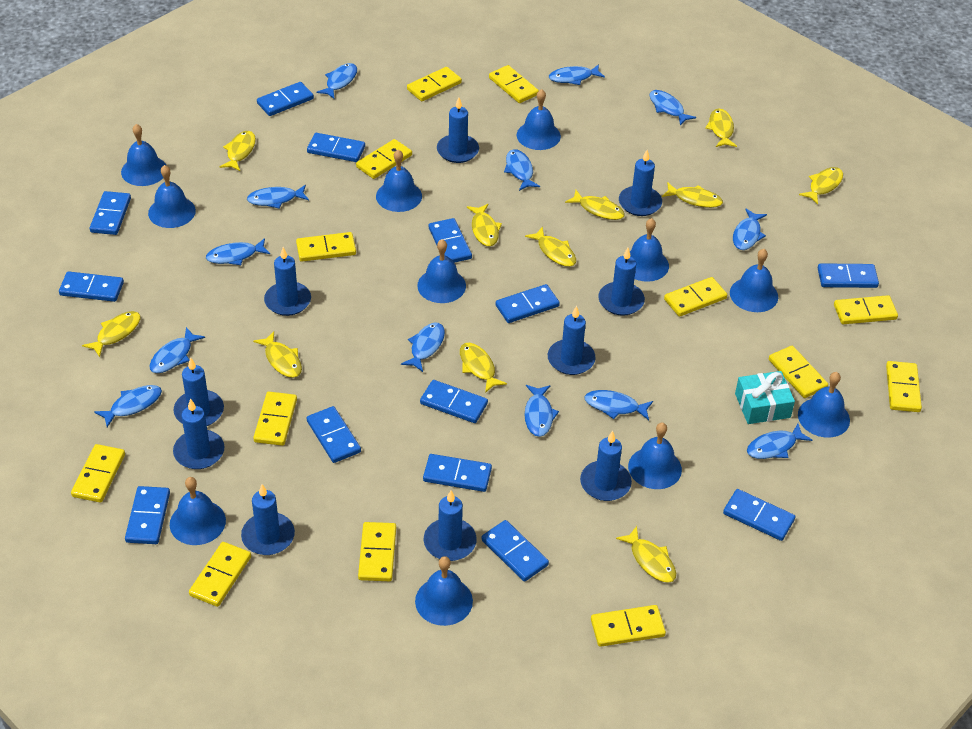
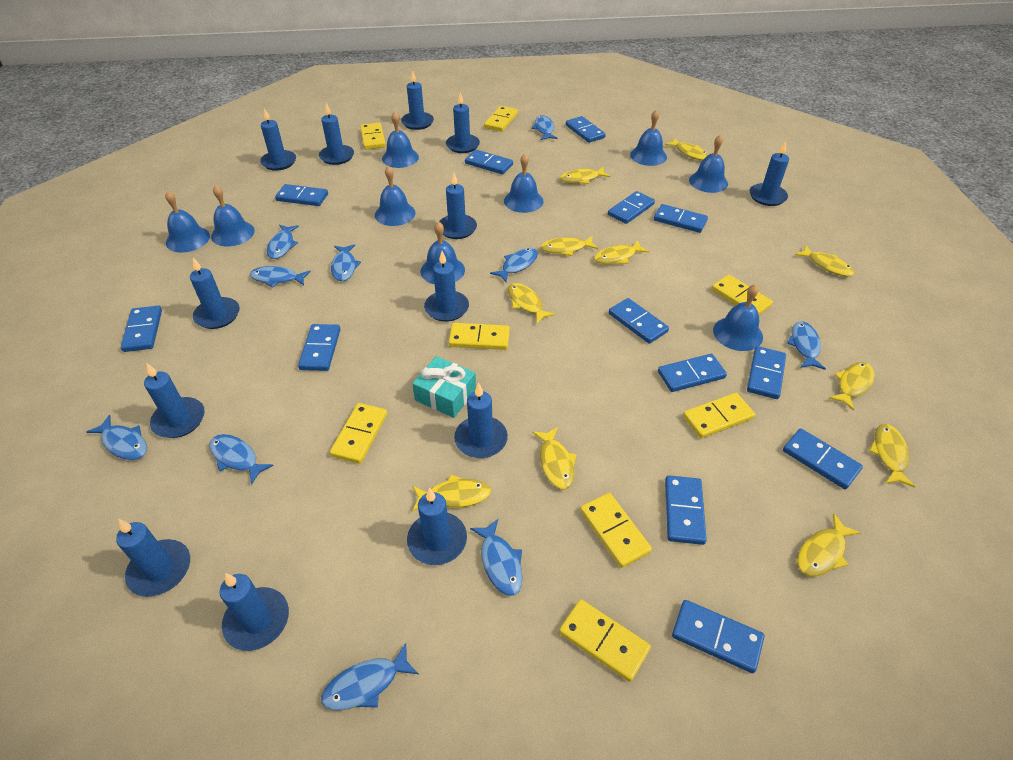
blue bell: [121,124,167,186] [148,165,196,228] [170,477,226,545] [376,150,422,212] [415,556,473,626] [417,239,466,303] [517,89,561,150] [628,423,682,489] [630,218,669,282] [730,249,778,312] [798,372,850,438] = 11 -> [165,191,210,253] [211,185,255,246] [375,166,416,226] [382,112,419,168] [421,221,465,284] [504,153,543,213] [630,110,667,166] [689,135,728,193] [713,284,763,351] = 9
blue candle: [173,398,224,469] [174,358,224,426] [241,484,295,555] [264,247,311,316] [424,491,477,561] [437,97,479,163] [548,306,596,375] [580,431,632,501] [598,248,645,316] [619,150,662,216] = 10 -> [116,519,190,597] [144,363,205,438] [190,258,240,329] [220,573,289,651] [260,108,296,171] [319,103,354,165] [401,70,434,130] [407,488,467,565] [424,251,469,322] [439,173,477,239] [446,92,480,153] [454,383,508,458] [750,142,789,206] = 13
blue fish: [94,385,162,427] [149,327,205,373] [206,238,270,265] [247,185,309,209] [316,63,357,99] [401,323,445,372] [504,149,540,191] [524,385,559,437] [549,64,605,85] [584,390,653,420] [649,90,696,126] [733,209,767,250] [747,424,812,459] = 13 -> [86,415,147,460] [209,434,274,484] [250,266,311,288] [267,225,299,259] [321,643,419,710] [331,244,361,281] [470,519,523,596] [490,248,538,282] [532,115,557,140] [787,321,826,370] = 10
yellow domino: [71,444,125,502] [189,542,251,607] [253,392,297,446] [296,232,356,262] [356,139,412,179] [358,522,396,581] [407,67,462,101] [489,65,539,103] [591,605,666,647] [664,277,727,317] [769,346,828,398] [834,295,898,324] [886,361,922,412] = 13 -> [330,403,387,464] [360,123,386,149] [449,323,510,350] [484,106,518,132] [559,599,651,682] [580,493,652,568] [683,393,755,438] [711,275,773,315] = 8

